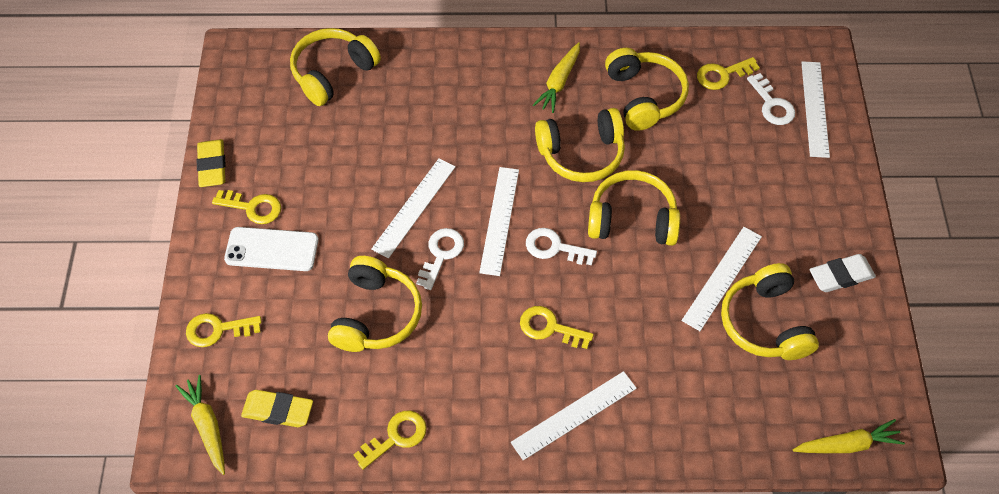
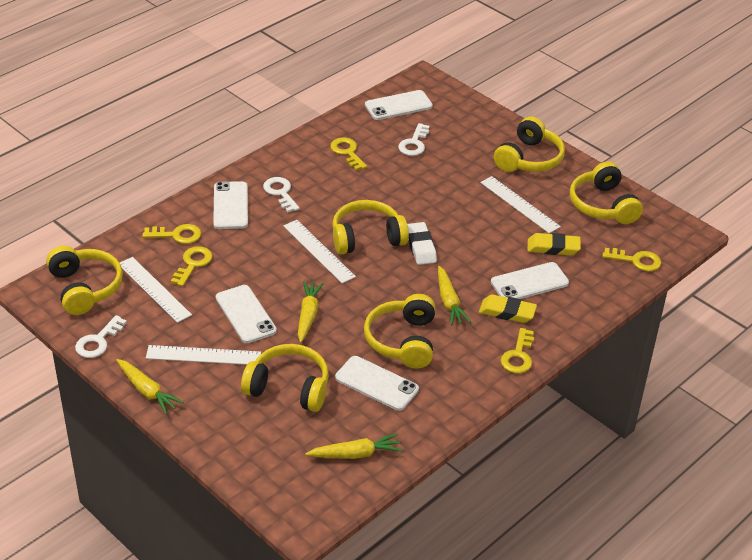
white phone: [224,227,319,271] = 1 -> [213,181,248,229] [216,285,277,343] [335,356,419,411] [365,90,433,120] [491,262,569,299] = 5
white ruler: [371,158,456,258] [479,167,519,276] [511,371,637,460] [681,227,762,331] [801,61,830,158] = 5 -> [120,257,192,323] [146,345,261,365] [283,220,356,283] [480,176,561,233] = 4
yellow carrot: [175,375,225,475] [533,42,580,113] [793,419,905,453] = 3 -> [116,359,183,414] [298,281,324,343] [305,434,402,459] [438,266,471,326] = 4

